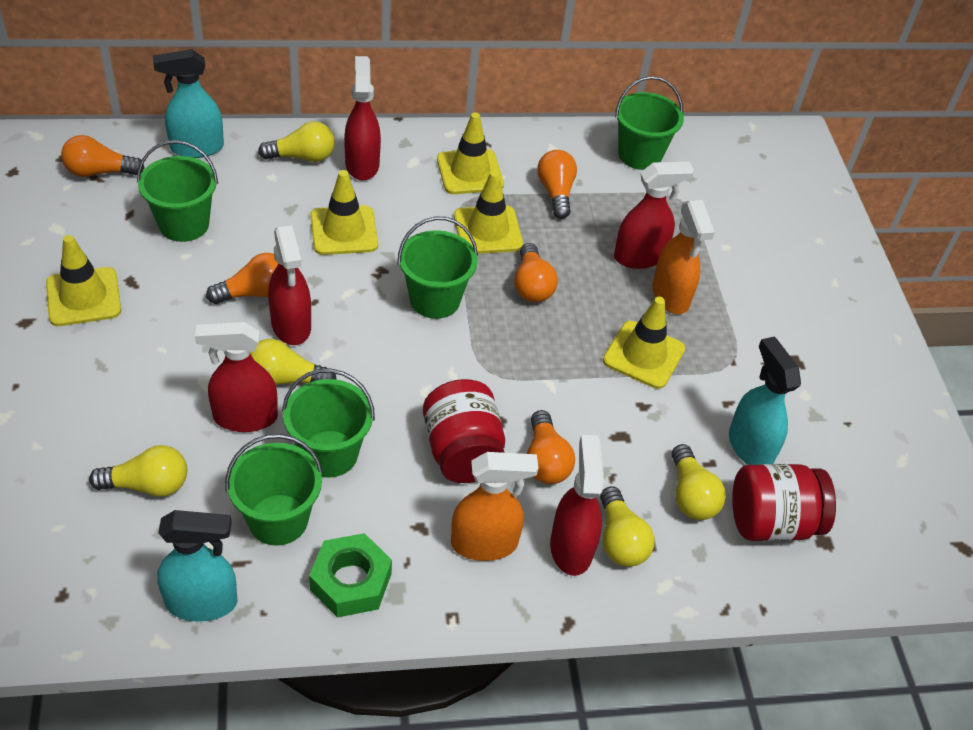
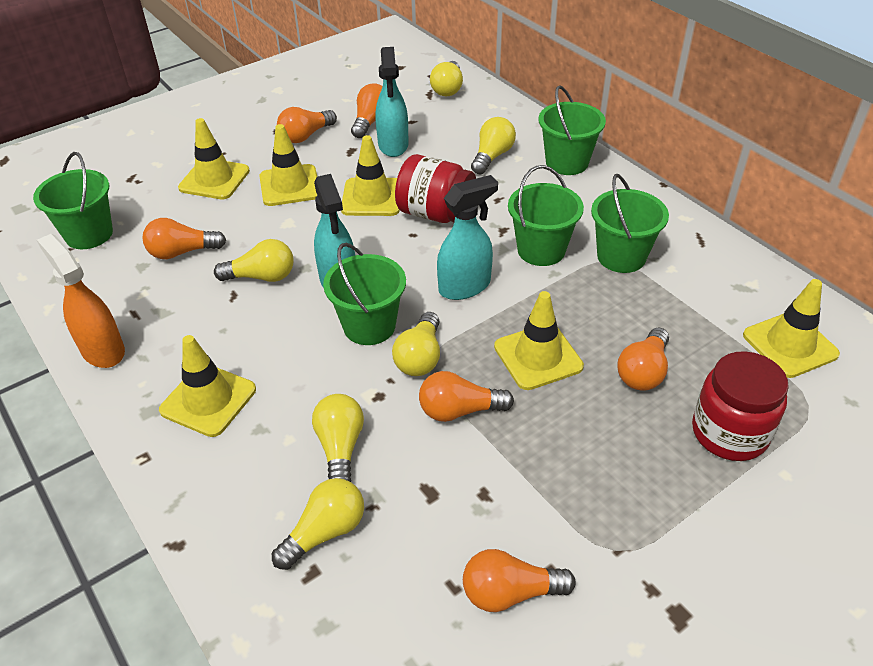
green nut: [309,533,392,618] = 1 -> none = 0
orange light bulb: [61,135,145,177] [206,253,279,304] [514,243,558,302] [527,410,575,484] [537,150,577,219] = 5 -> [142,218,226,259] [277,107,337,143] [351,83,383,138] [419,371,514,422] [463,549,576,612] [617,327,669,391] = 6
orange spray bottle: [451,452,538,561] [652,200,715,314] = 2 -> [37,234,125,368] = 1
red spray bottle: [195,322,278,432] [268,225,311,345] [344,56,381,180] [550,435,604,576] [614,162,694,269] = 5 -> none = 0
yellow light bulb: [89,445,187,497] [251,339,337,385] [258,121,335,162] [600,486,654,567] [672,444,726,520] = 5 -> [214,239,294,282] [272,478,364,570] [312,394,364,482] [392,312,440,376] [430,61,463,96] [471,117,516,174] = 6
yellow traffic cone: [46,235,121,326] [310,170,378,255] [437,112,504,194] [454,171,523,254] [603,297,685,389] = 5 -> [159,335,256,437] [178,118,250,199] [259,124,317,206] [341,135,400,216] [494,291,584,390] [743,279,840,378] = 6

